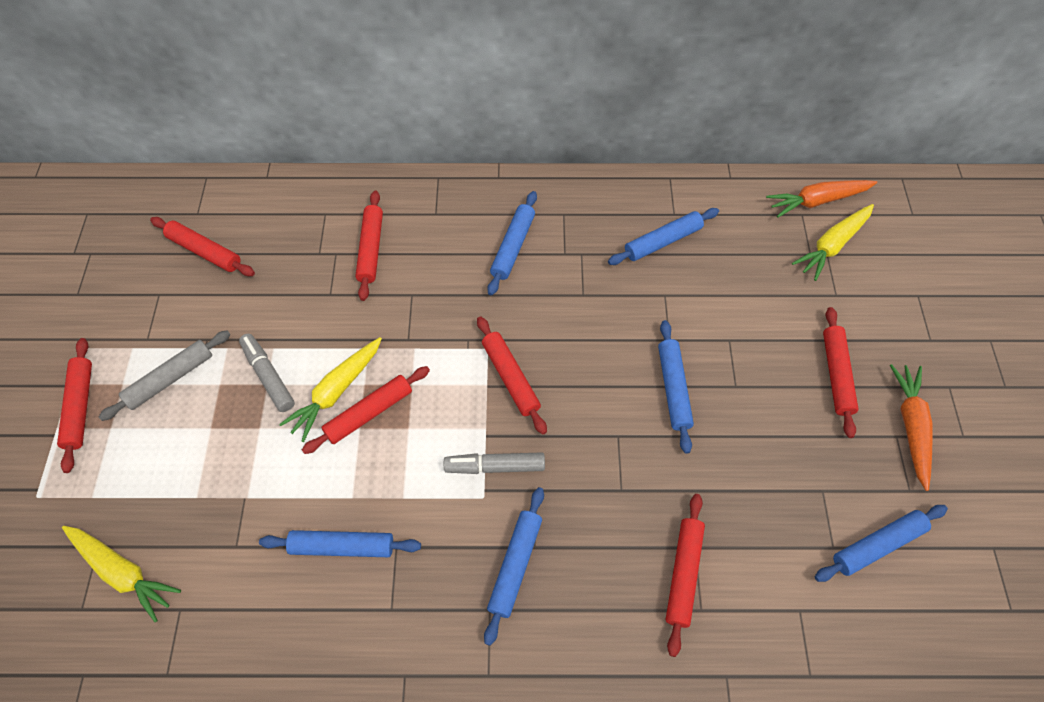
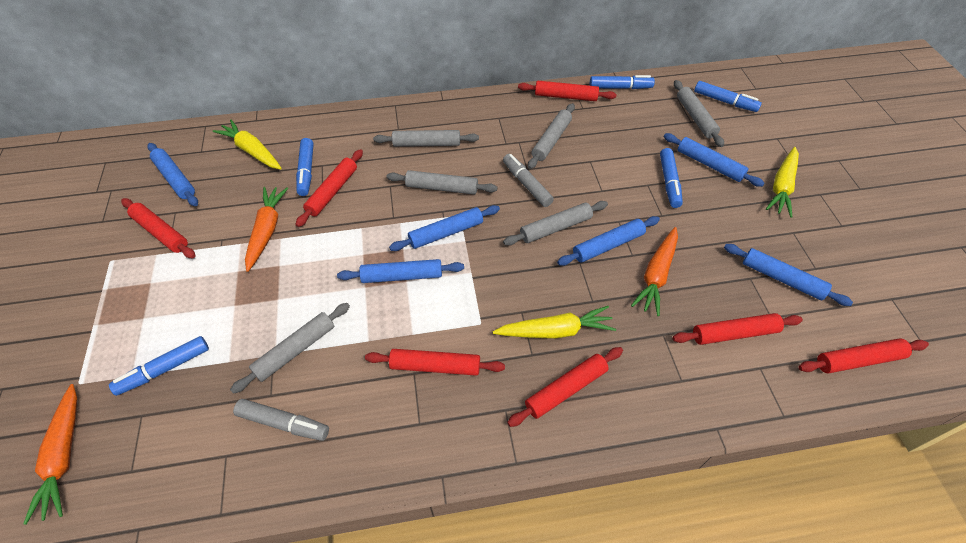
blue marker: none = 0 -> [109,336,209,396] [296,138,314,196] [590,75,655,89] [660,148,683,208] [694,81,762,112] = 5
grey rolling pin: [99,330,231,421] = 1 -> [230,303,350,394] [373,130,479,147] [386,170,497,195] [503,201,608,246] [528,103,575,169] [674,80,724,147] = 6
orange carrot: [766,180,877,218] [890,364,933,491] = 2 -> [23,384,77,525] [245,187,288,272] [631,227,678,316] = 3

